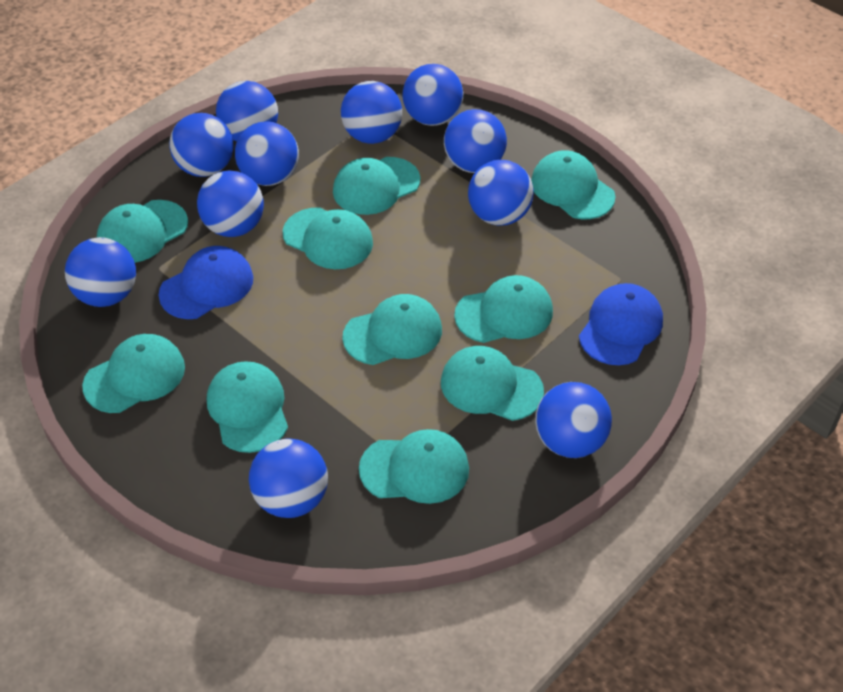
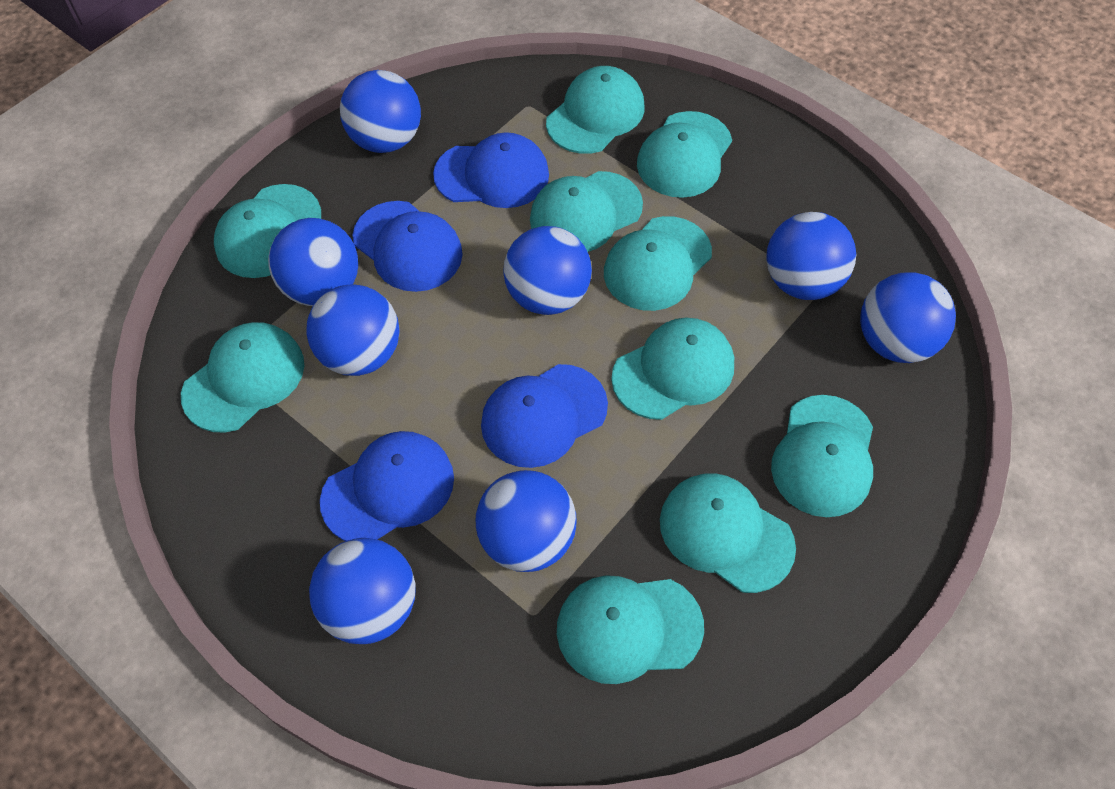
blue ball: [65,237,136,307] [169,113,234,177] [197,171,264,237] [216,81,278,141] [235,121,299,186] [249,438,328,518] [341,81,402,144] [402,64,463,126] [444,109,507,173] [468,160,534,226] [535,382,612,458] = 11 -> [268,218,358,306] [306,284,399,376] [309,538,415,644] [340,70,421,153] [476,470,577,572] [503,226,592,315] [766,212,856,300] [860,272,956,363] = 8
blue cap: [159,246,253,319] [579,283,663,365] = 2 -> [320,431,454,541] [352,201,463,292] [433,132,549,208] [481,364,608,468] = 4

